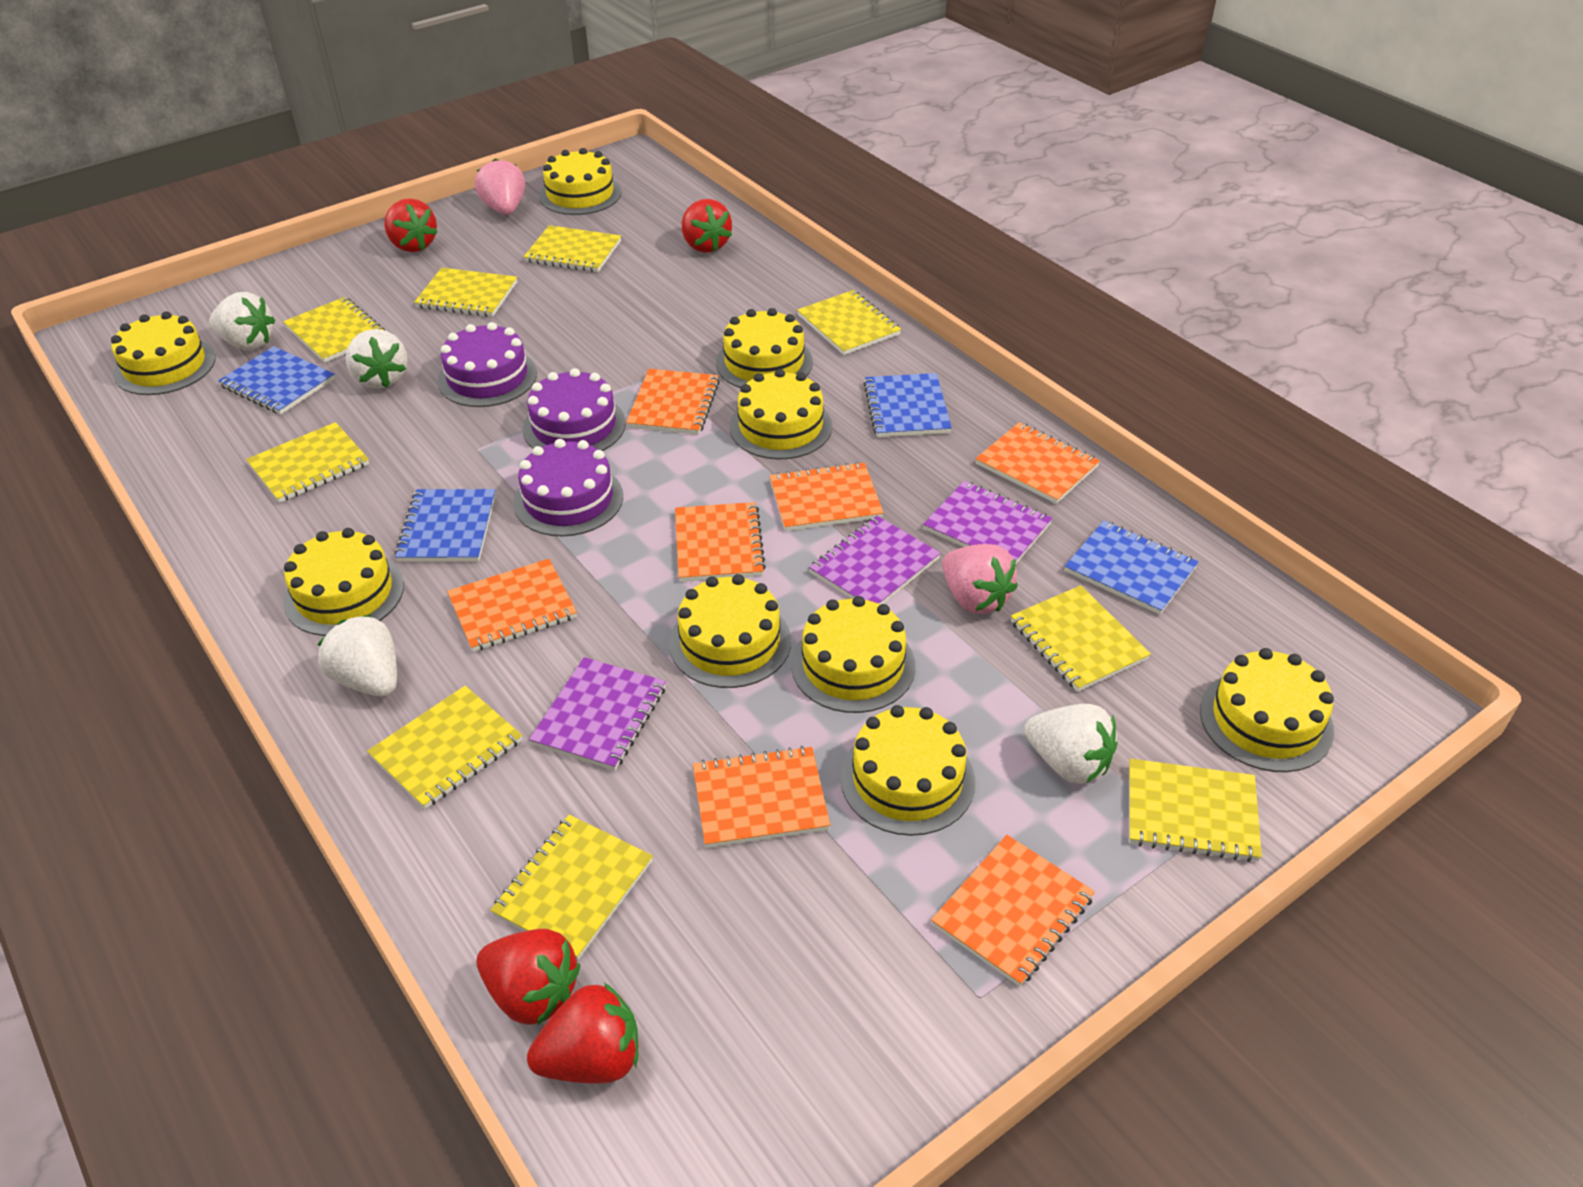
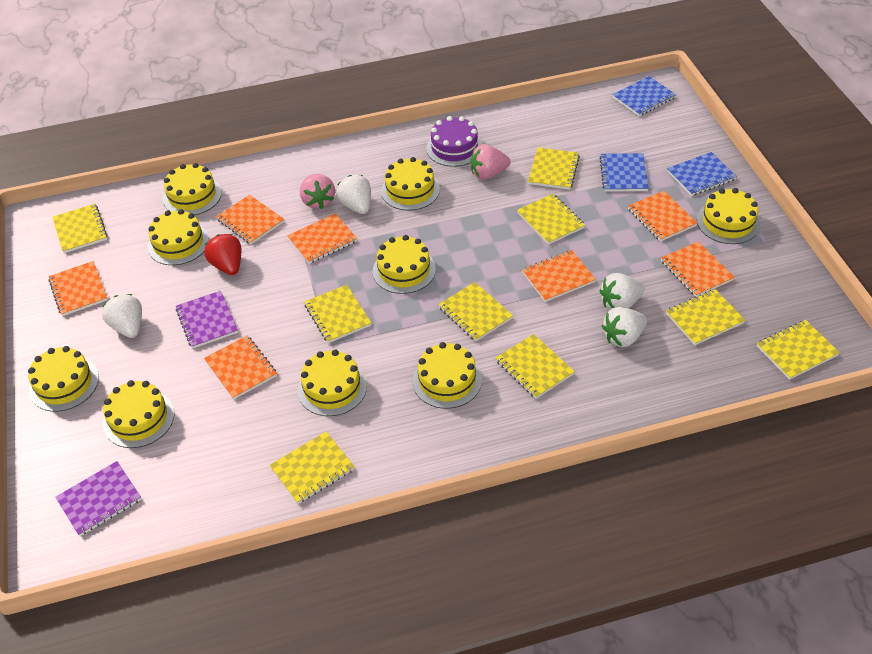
blue notebook: [218,346,335,415] [395,489,496,562] [863,373,952,437] [1065,521,1199,615] = 4 -> [600,153,649,192] [612,76,676,116] [667,152,737,196] = 3
purple cake: [438,322,537,407] [513,439,623,537] [523,368,626,451] = 3 -> [426,116,482,167] = 1
purple notebook: [529,657,666,771] [809,516,941,605] [923,481,1052,564] = 3 -> [55,461,141,536] [176,291,238,349] = 2
red strawberry: [384,198,438,252] [477,929,580,1025] [527,983,638,1084] [682,199,732,253] = 4 -> [204,234,241,275] = 1

